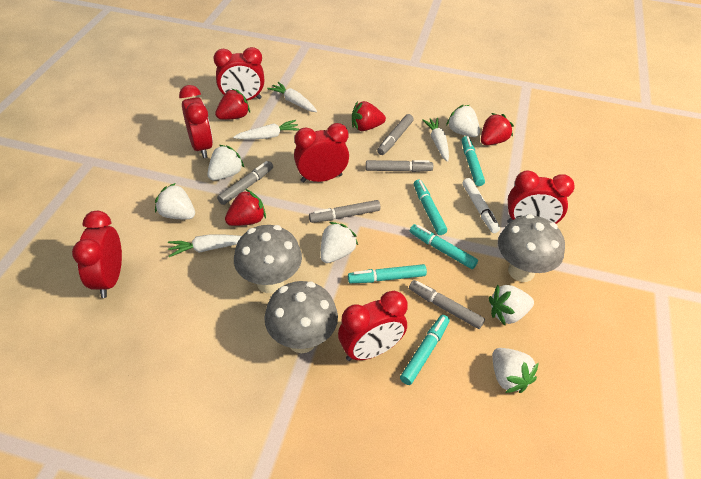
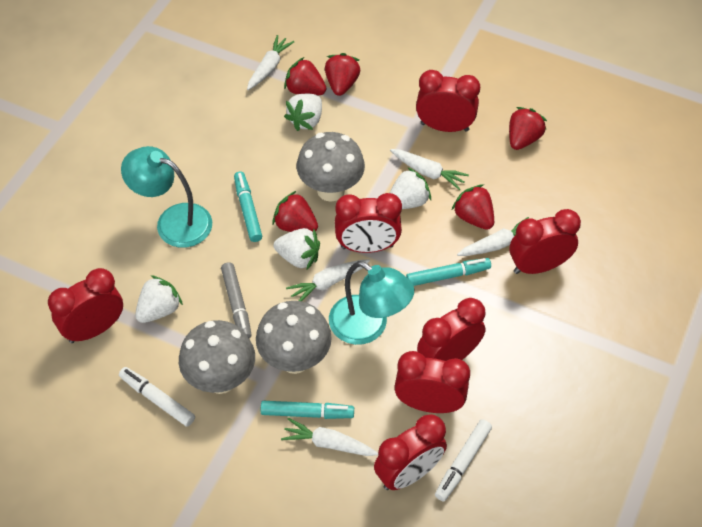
grey marker: [217,161,273,205] [309,200,380,223] [366,160,433,172] [377,114,414,155] [409,280,485,329] = 5 -> [221,262,252,339] = 1
red clock: [72,211,122,298] [179,85,213,158] [213,47,264,100] [294,123,349,182] [338,291,408,361] [507,170,575,224] = 6 -> [48,268,123,343] [335,193,402,253] [374,414,447,490] [394,351,470,413] [416,70,480,132] [417,298,486,361] [510,209,581,274] = 7
red strawberry: [215,89,250,120] [225,189,266,226] [352,101,386,131] [481,113,514,145] = 4 -> [272,191,318,232] [284,57,326,95] [325,53,360,96] [452,184,494,230] [509,107,547,150] = 5
turquoise lamp: none = 0 -> [121,146,212,248] [329,261,415,345] = 2
turquoise marker: [348,264,427,283] [400,315,450,385] [410,224,478,269] [414,179,447,235] [462,136,485,186] = 5 -> [234,171,262,242] [261,401,354,419] [406,258,491,286] = 3
white carrot: [168,235,241,257] [233,120,299,139] [267,82,317,112] [422,118,449,162] = 4 -> [247,35,294,90] [281,418,378,456] [286,259,370,301] [390,149,469,190] [457,217,529,256] = 5
white marker: [462,178,500,233] = 1 -> [119,367,195,427] [435,419,492,501] = 2
white strawberry: [155,183,195,219] [207,145,244,180] [320,222,358,263] [446,105,480,137] [489,285,534,325] [492,348,539,393] = 6 -> [135,275,183,323] [273,228,320,269] [284,94,322,131] [390,168,431,209] = 4

